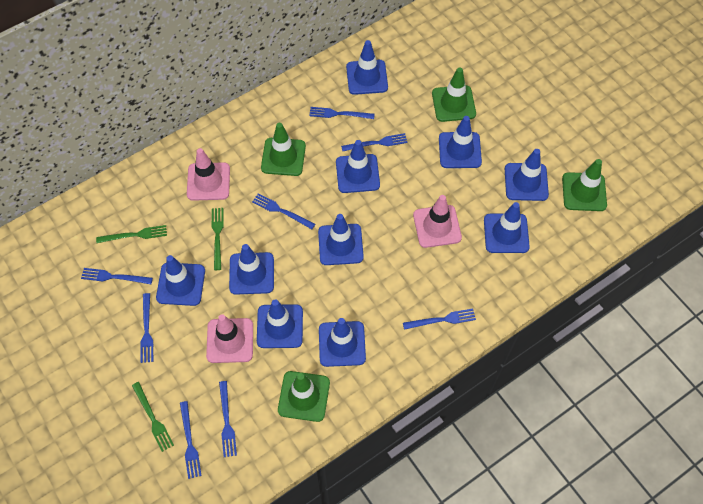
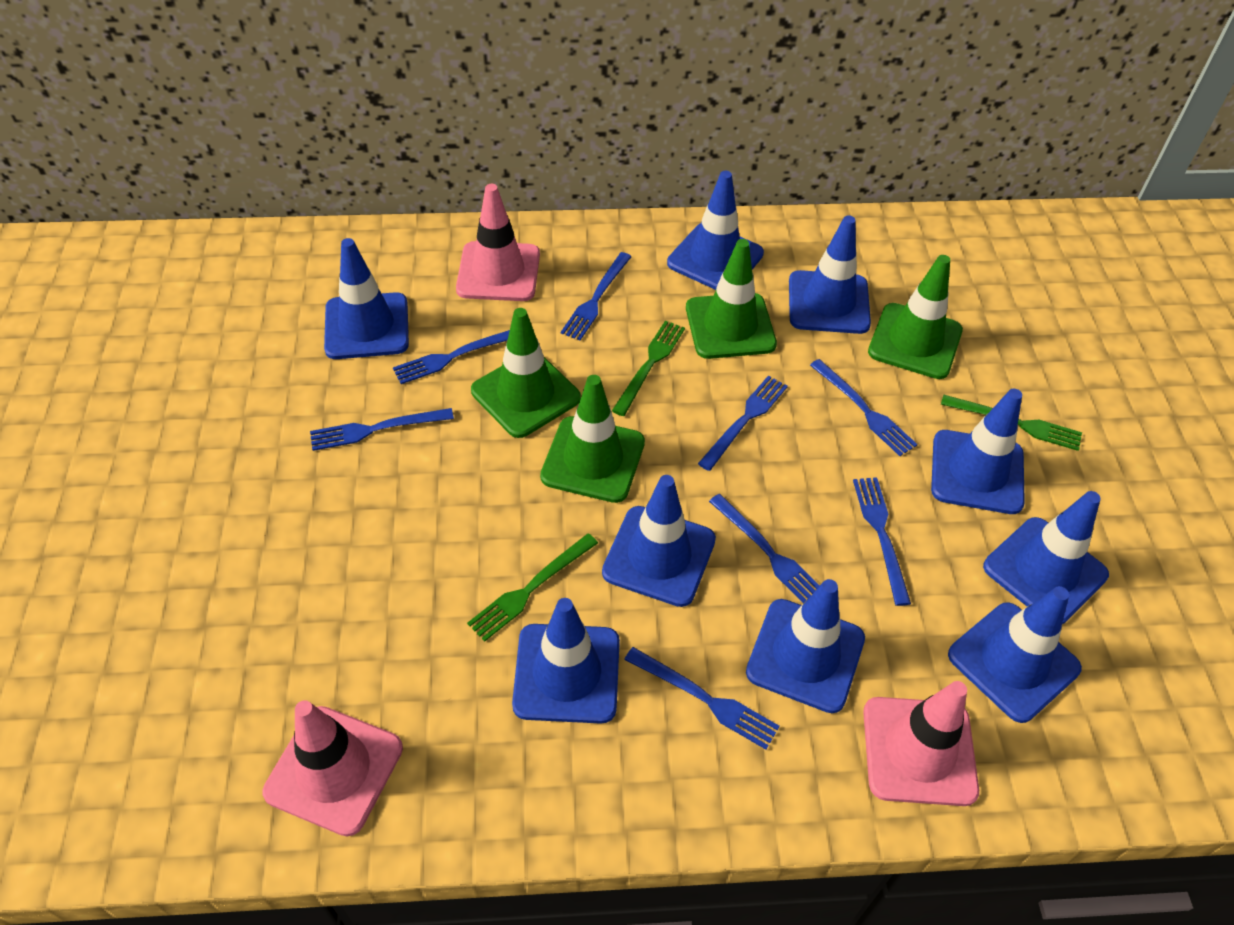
blue traffic cone: [156,255,205,306] [229,244,274,295] [257,299,303,348] [318,214,364,265] [319,318,366,367] [336,140,380,193] [346,40,388,95] [439,116,482,168] [484,202,530,253] [505,149,549,201] = 10 -> [324,238,409,359] [512,598,620,724] [602,475,716,607] [667,171,764,290] [746,579,865,713] [789,215,871,334] [931,389,1025,514] [948,586,1082,723] [983,491,1109,624] = 9

